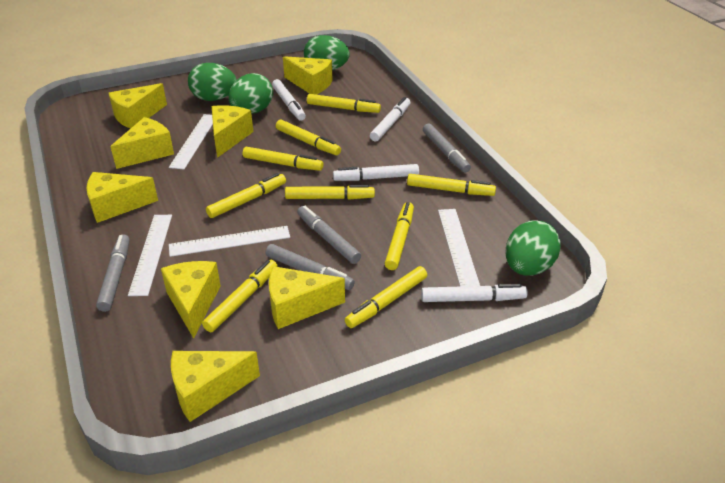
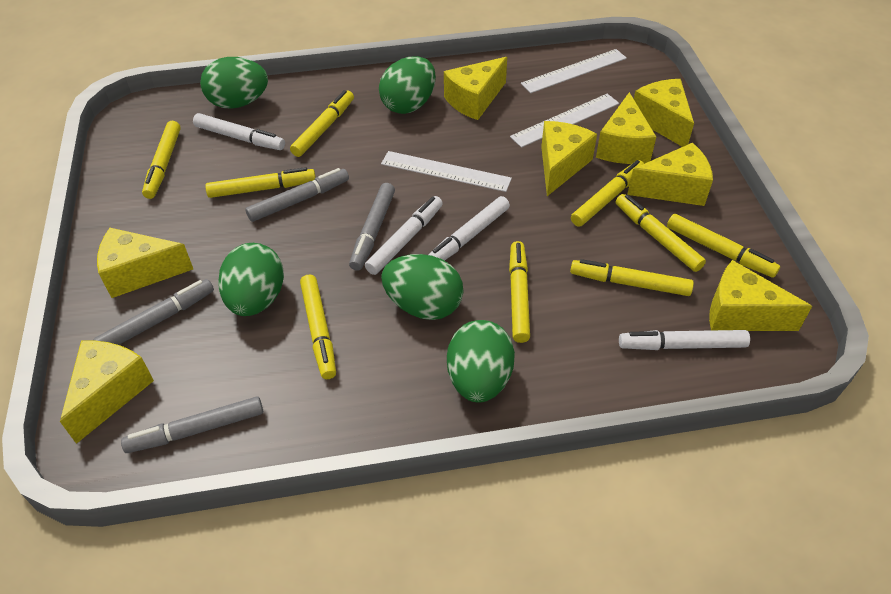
green egg: [188,63,237,101] [229,73,273,114] [304,35,350,70] [505,220,561,276] = 4 -> [200,57,268,109] [218,243,284,316] [379,56,436,114] [381,254,463,320] [447,320,515,402] = 5
white ruler: [128,215,172,296] [169,114,213,170] [169,226,290,257] [438,209,480,287] = 4 -> [381,151,512,192] [510,94,619,148] [521,49,627,93] = 3

